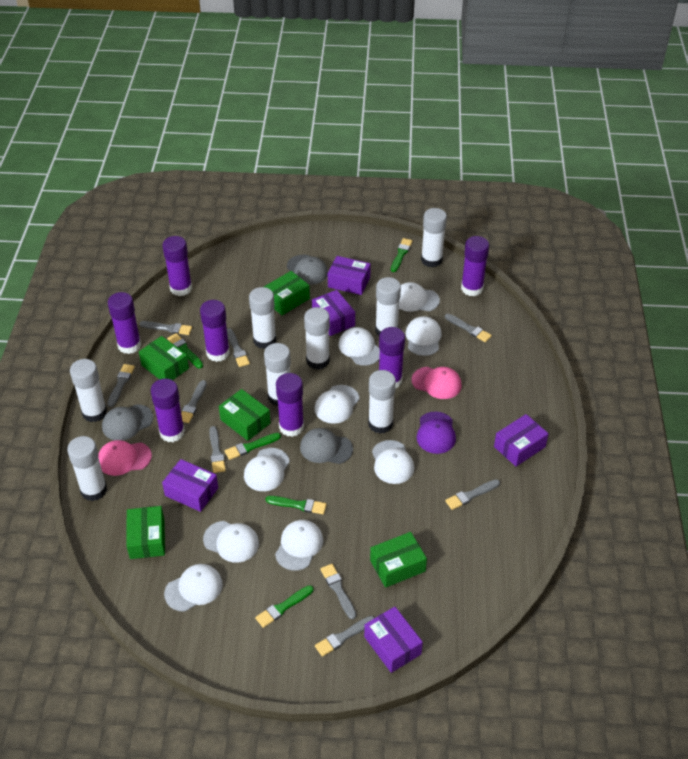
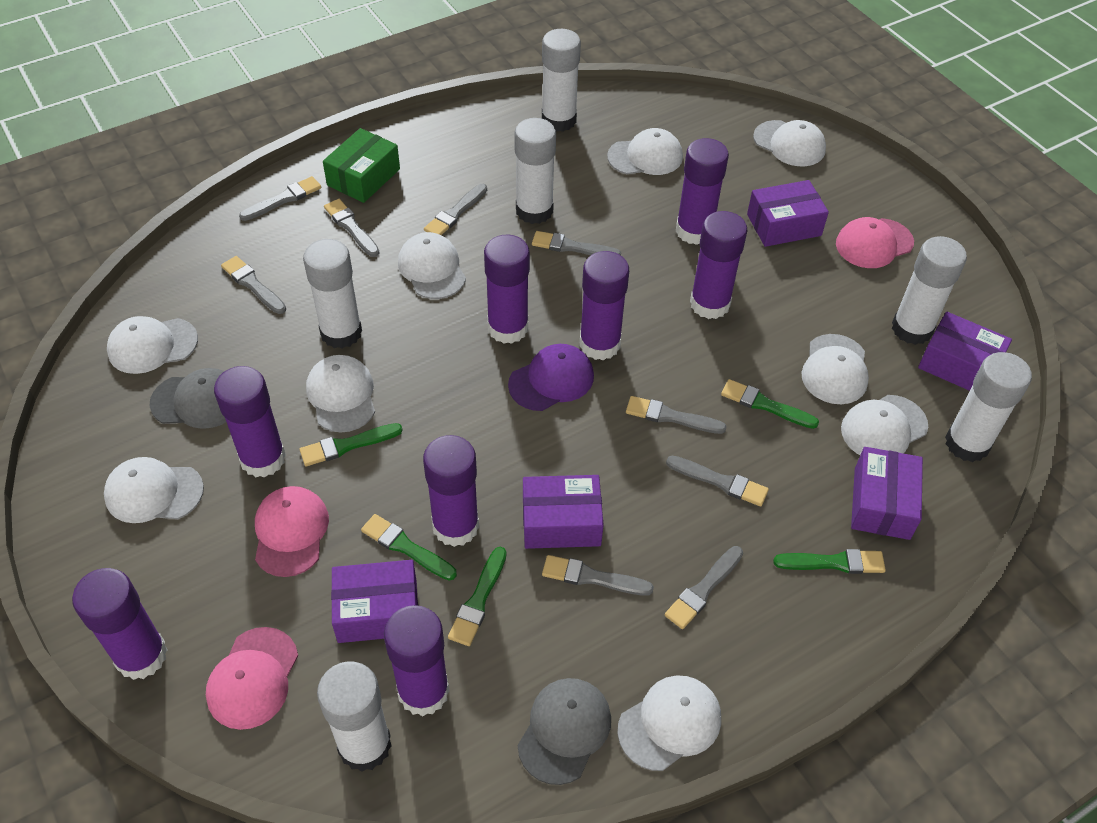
green box: [126,506,165,559] [139,336,189,380] [219,389,271,441] [264,271,310,315] [370,532,427,588] = 5 -> [323,128,400,203] = 1
grey cap: [102,404,154,440] [287,255,328,285] [300,428,353,464] = 3 -> [150,368,226,429] [518,678,611,785] = 2
pink cap: [98,440,152,476] [412,367,462,399] = 2 -> [206,627,298,730] [255,486,329,577] [836,217,914,268] = 3
purple glue stick: [108,292,141,354] [151,379,185,442] [163,236,192,296] [200,300,230,362] [276,373,304,437] [379,327,405,389] [461,236,489,296] = 7 -> [72,568,168,680] [214,366,286,478] [384,605,450,716] [423,435,479,547] [484,235,530,344] [579,251,629,360] [676,138,729,245] [690,211,747,319] = 8
white glue stick: [67,436,107,501] [70,359,107,422] [249,287,276,349] [264,343,291,406] [304,307,330,369] [368,370,396,434] [375,277,401,335] [421,208,447,267] = 8 -> [303,239,362,348] [317,661,391,772] [514,118,556,224] [542,29,581,132] [892,236,967,345] [945,352,1032,462] = 6

